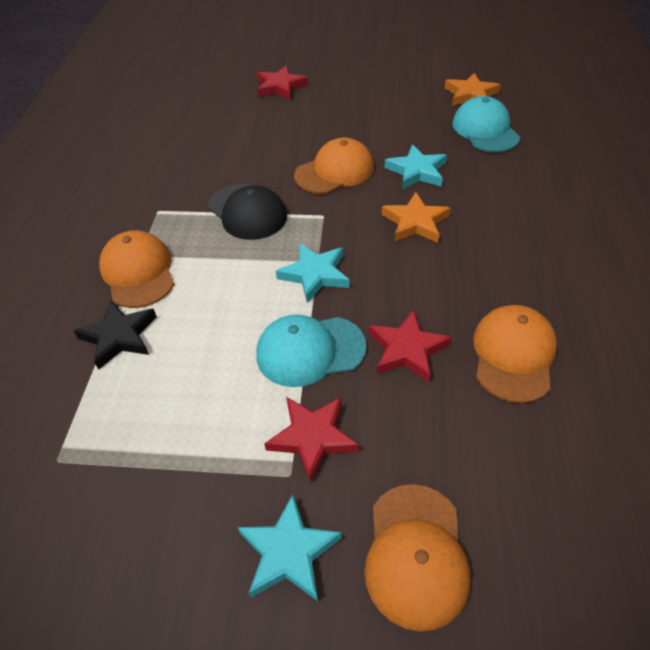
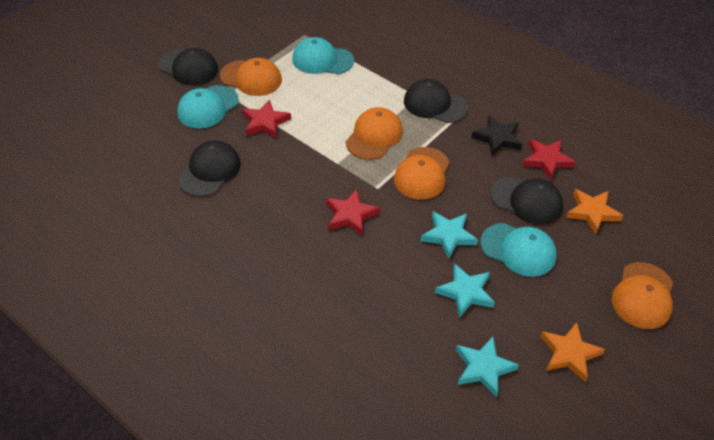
black cap: [208,184,287,240] = 1 -> [158,48,218,86] [178,140,241,197] [404,79,468,123] [491,177,563,225] = 4
turquoise cap: [256,314,366,387] [452,96,520,152] = 2 -> [177,85,239,129] [292,37,354,74] [480,223,557,277] = 3

